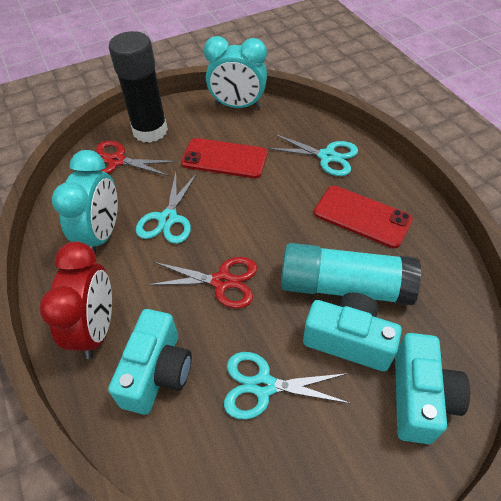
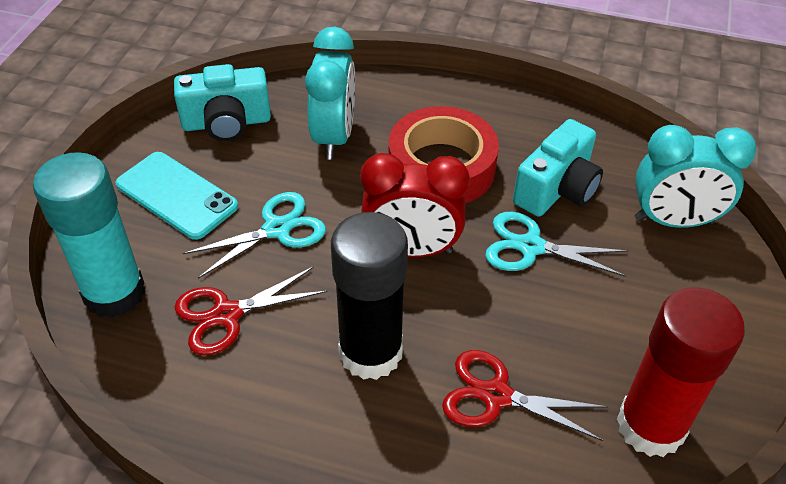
red glue stick: none = 0 -> [617,287,745,457] = 1
red phone: [181,138,268,178] [314,186,413,248] = 2 -> none = 0
red tape: none = 0 -> [389,106,499,203] = 1
turquoise camera: [108,309,192,415] [303,293,402,372] [395,333,470,444] = 3 -> [174,64,271,141] [513,119,603,217] = 2
turquoise phone: none = 0 -> [116,152,238,240] = 1
turquoise scissors: [136,172,198,244] [224,352,351,419] [267,134,358,176] = 3 -> [183,192,326,279] [485,212,628,277] = 2

